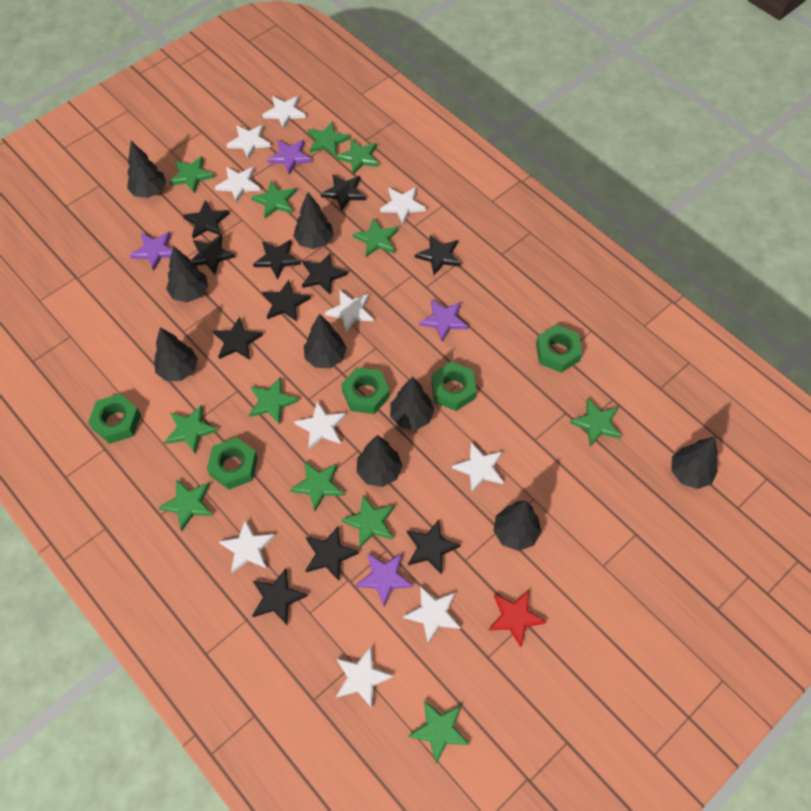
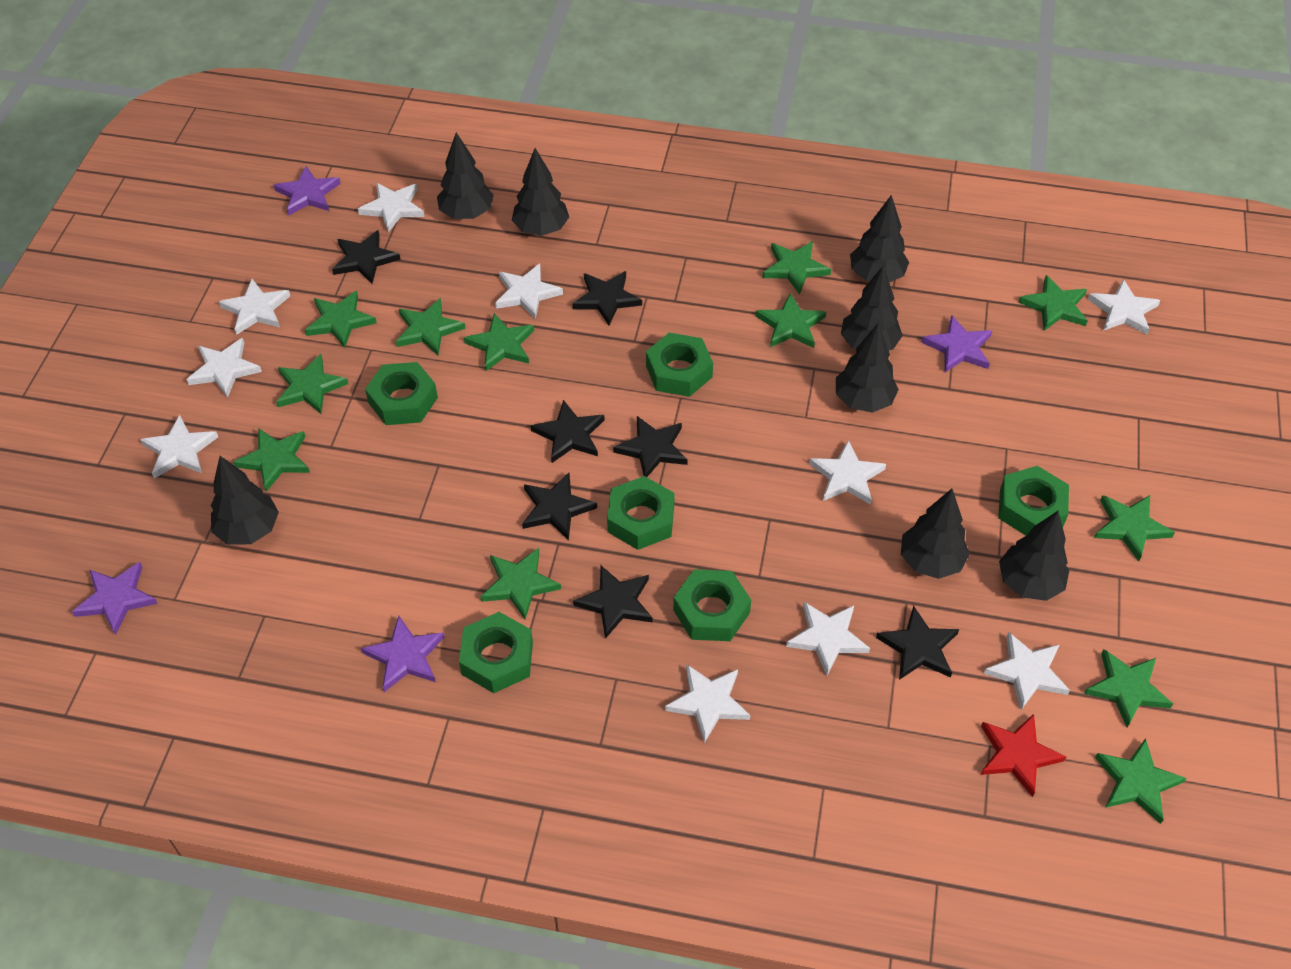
black star: [183,200,230,239] [191,234,236,275] [213,317,263,360] [252,568,308,625] [253,240,301,280] [262,280,311,321] [302,253,348,295] [305,527,359,581] [321,174,366,211] [407,520,461,575] [415,235,461,275] = 11 -> [332,230,401,284] [522,473,597,541] [531,400,604,463] [572,271,642,325] [573,565,652,639] [613,416,688,477] [876,605,959,680] = 7
black tree: [127,141,166,198] [154,327,198,381] [166,246,208,303] [293,192,334,249] [304,314,347,368] [357,435,402,487] [390,377,435,430] [493,500,541,551] [671,437,718,489] = 9 -> [211,456,279,545] [437,132,494,219] [512,148,569,236] [836,322,899,413] [841,265,903,350] [850,195,909,282] [901,489,970,579] [999,511,1069,601] = 8
green nut: [88,394,141,444] [207,437,258,490] [341,367,390,414] [431,362,477,411] [536,325,582,373] = 5 -> [365,362,438,425] [459,612,533,693] [607,476,675,550] [646,333,713,397] [673,569,751,641] [998,466,1069,536] = 6

